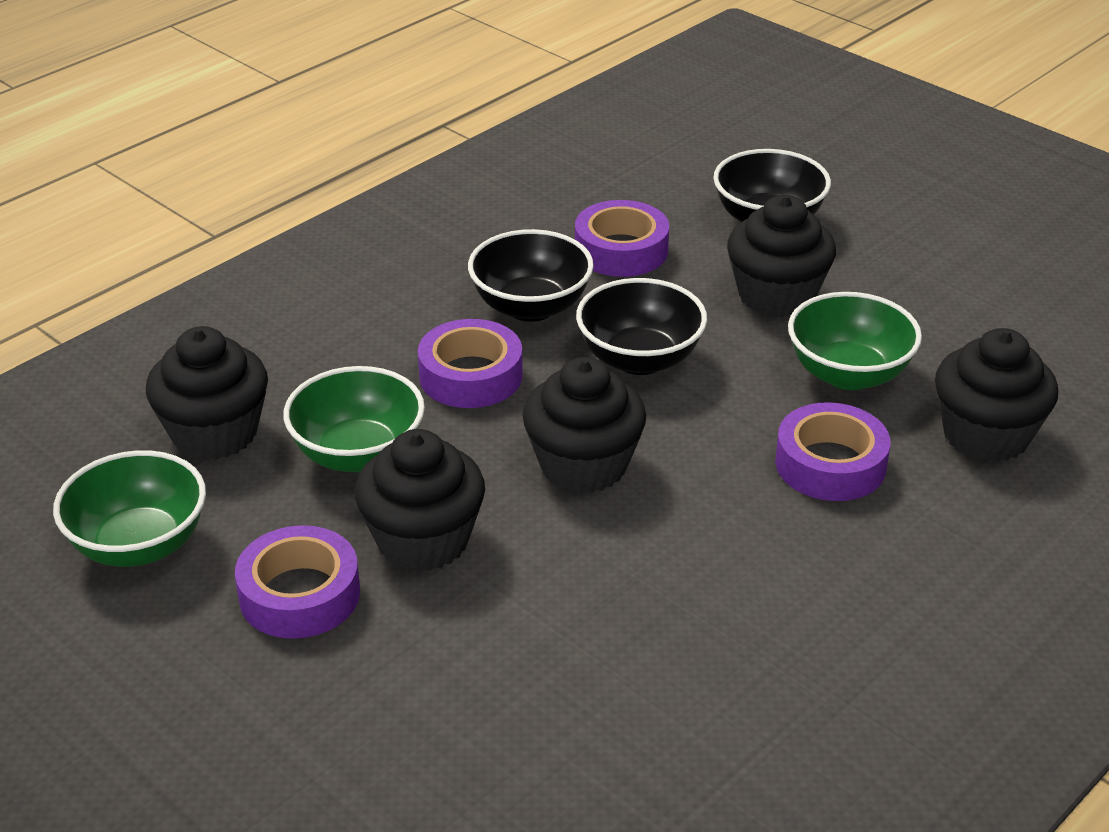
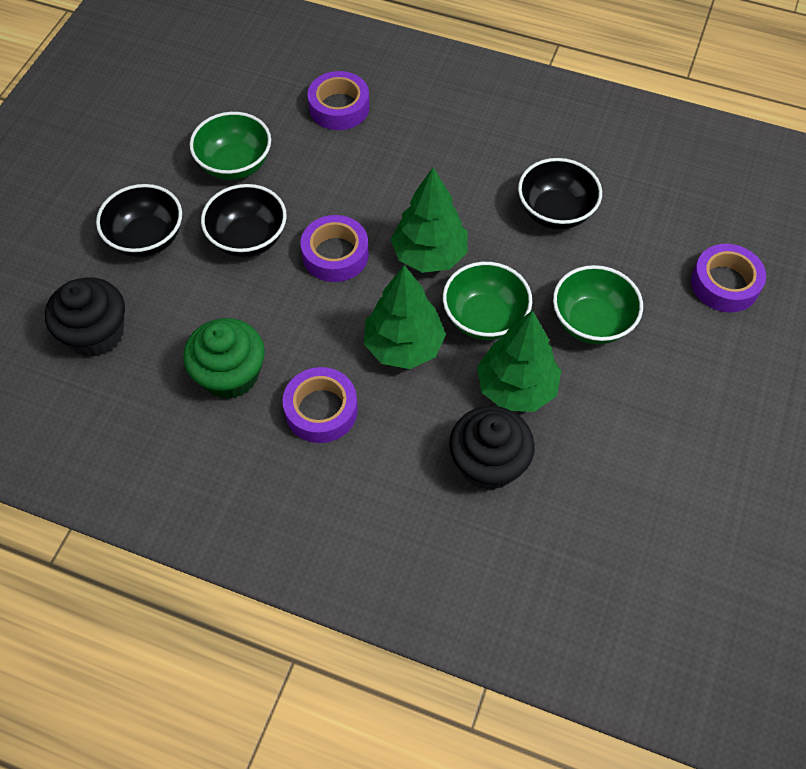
black cupcake: [146,326,268,460] [355,429,485,571] [523,357,646,493] [727,195,836,317] [935,328,1058,462] = 5 -> [45,277,125,357] [449,406,535,490] = 2
green cupcake: none = 0 -> [183,318,265,399] = 1
green tree: none = 0 -> [364,265,446,369] [391,167,468,273] [477,310,561,412] = 3

